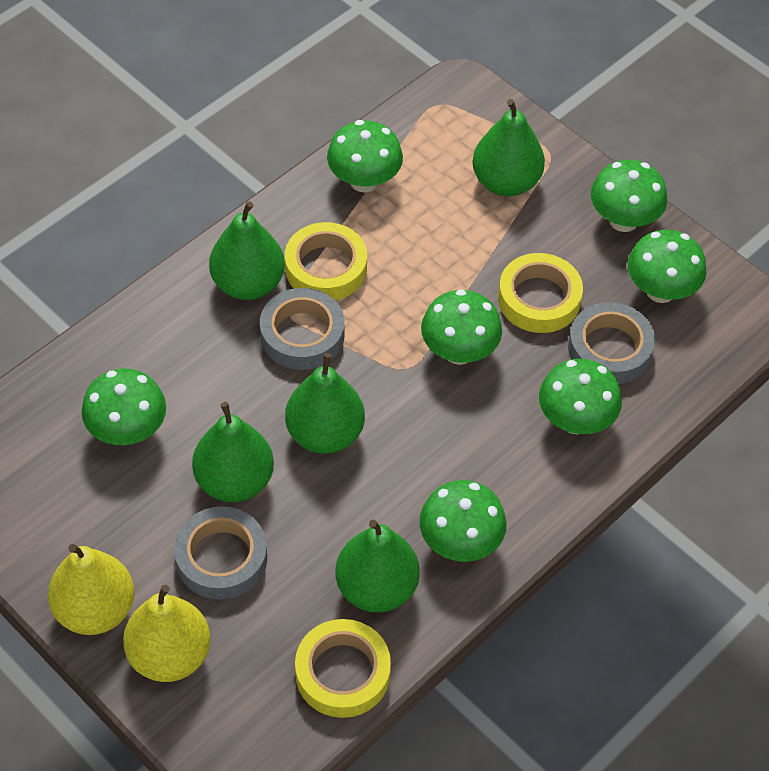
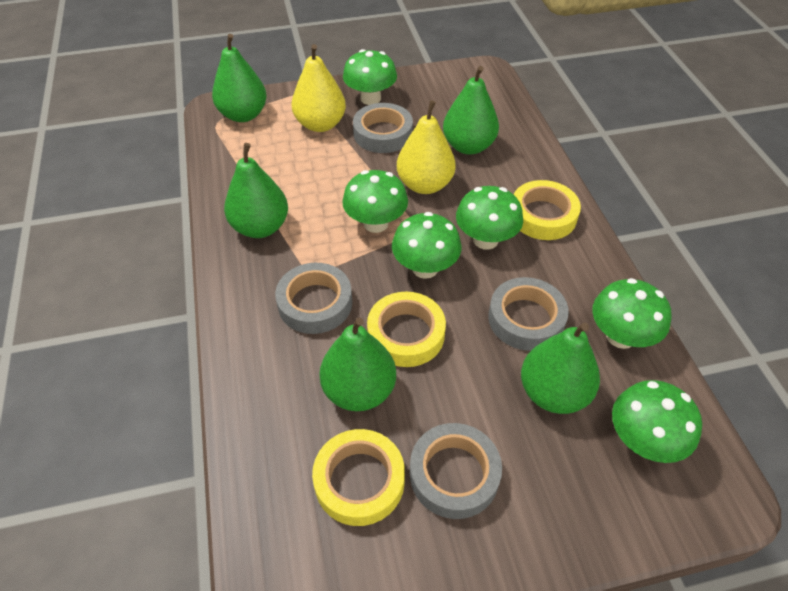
green mushroom: [82,369,166,445] [327,120,403,193] [419,480,507,562] [421,289,502,365] [539,359,622,434] [591,160,667,232] [627,230,706,303] = 7 -> [342,170,408,233] [343,49,397,105] [392,212,461,279] [456,186,523,250] [592,278,671,349] [612,380,702,463] = 6
grey tape: [174,506,267,600] [260,288,345,370] [568,302,655,384] = 3 -> [275,263,352,334] [353,103,413,153] [410,423,502,519] [488,277,569,351] = 4

